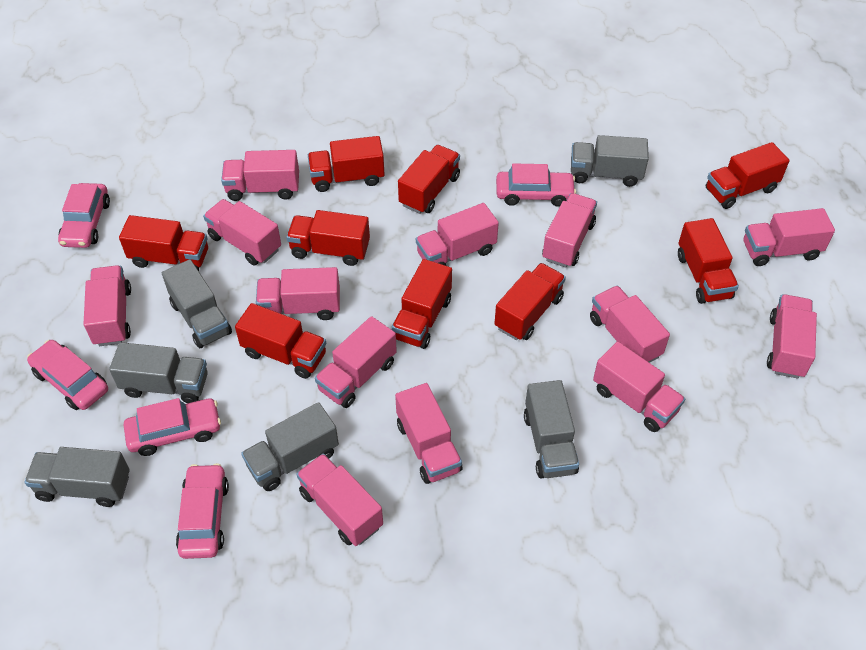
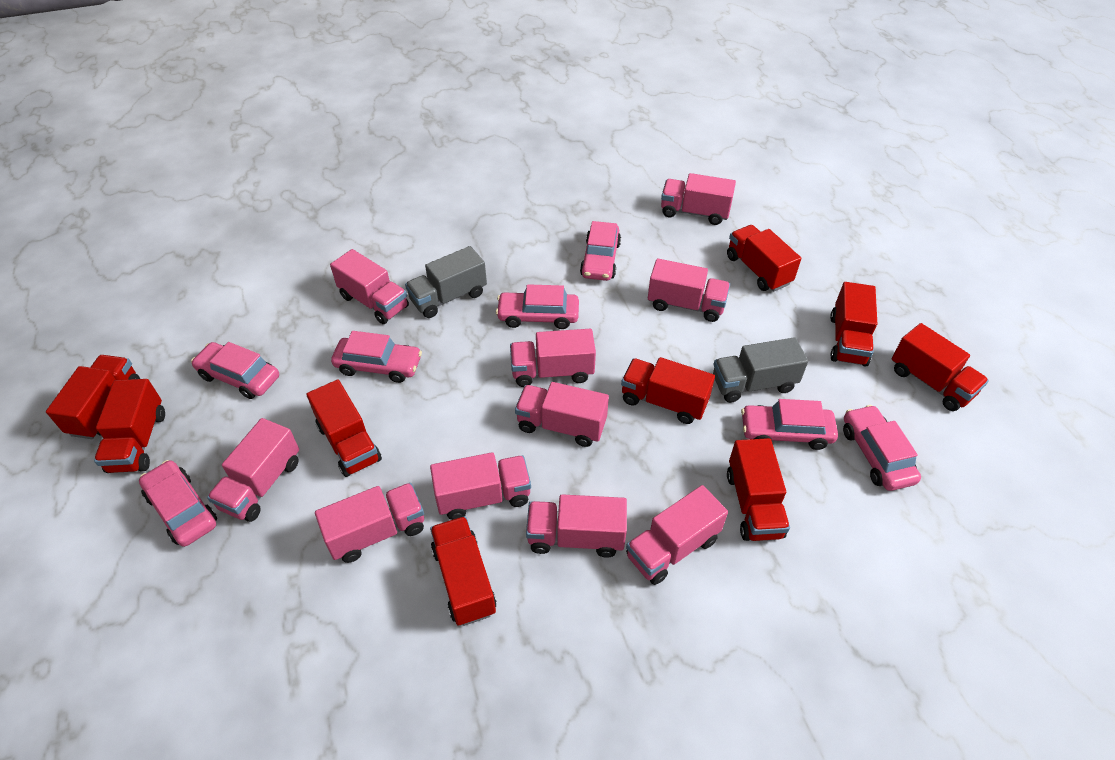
grey truck: [25,447,130,507] [109,342,208,403] [162,259,232,348] [241,402,339,491] [524,380,579,479] [571,135,649,187] = 6 -> [405,246,487,318] [713,337,808,403] = 2
pink car: [27,340,108,410] [58,183,110,248] [124,398,221,456] [176,463,229,559] [496,163,576,207] = 5 -> [139,460,217,547] [191,342,279,399] [331,331,422,383] [496,284,579,329] [580,221,621,281] [741,399,838,450] [843,405,921,491] = 7
pink truck: [83,265,131,346] [203,199,281,266] [221,150,299,201] [256,267,340,320] [296,453,383,546] [315,316,397,408] [395,383,462,484] [416,203,499,266] [542,193,597,268] [590,286,670,363] [593,341,685,432] [743,208,835,266] [767,294,817,379] = 13 -> [207,418,299,522] [315,483,424,563] [330,249,409,324] [430,452,531,520] [510,329,596,387] [515,382,609,447] [526,494,627,557] [626,485,728,585] [648,258,730,322] [661,173,736,225] = 10

